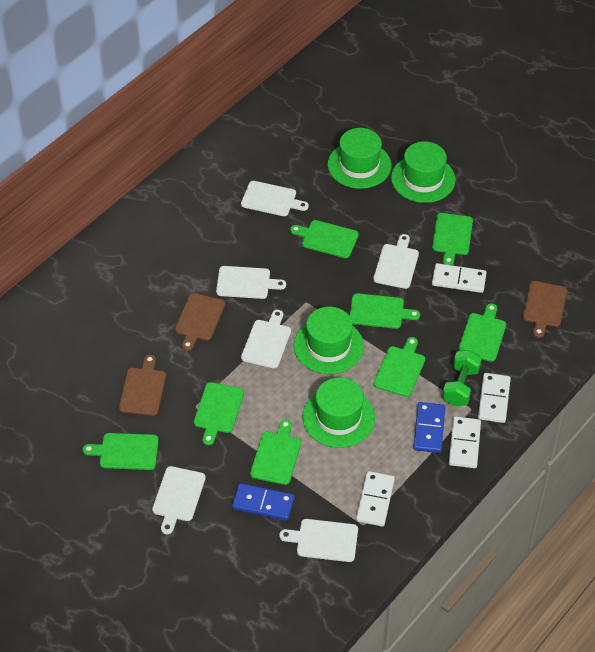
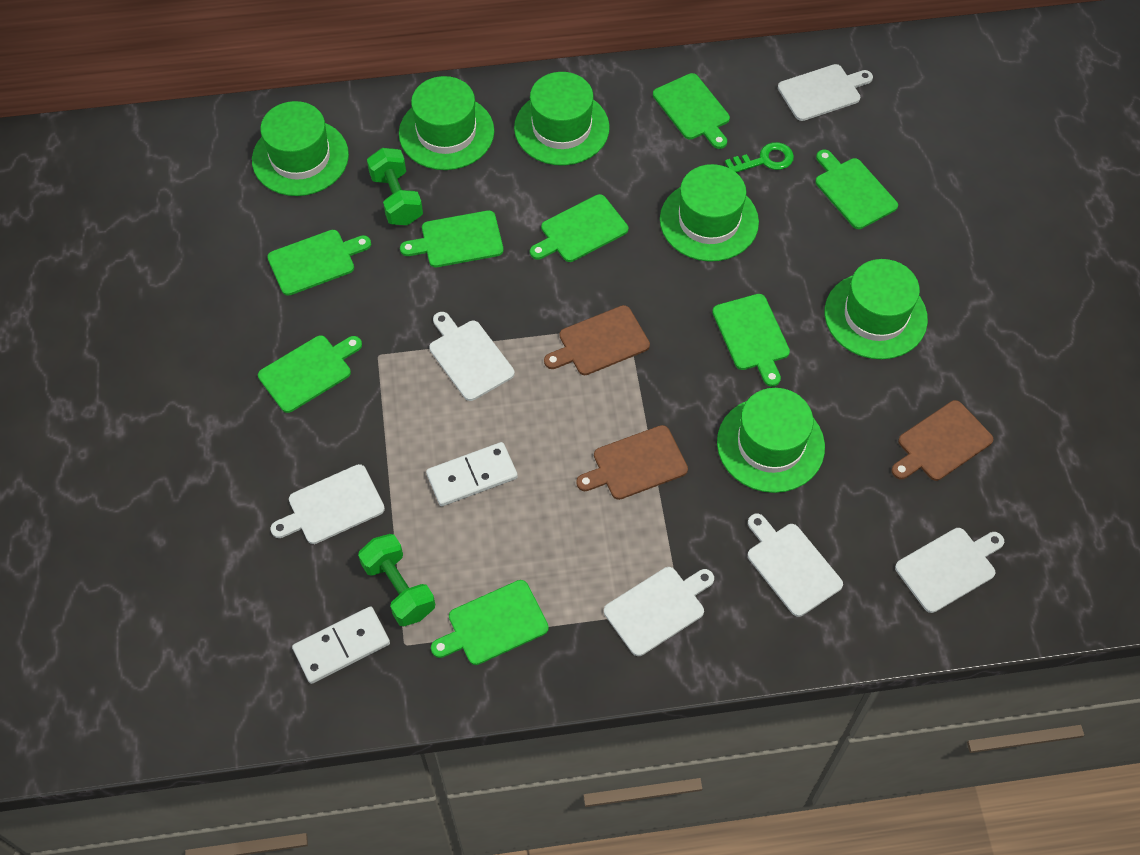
blue domino: [232,483,294,521] [413,402,445,453] = 2 -> none = 0
green dumbbell: [442,350,482,406] = 1 -> [358,534,435,626] [367,148,423,225] = 2
green hat: [294,307,364,374] [302,377,375,448] [328,128,391,189] [391,141,456,203] = 4 -> [252,101,349,196] [399,76,494,170] [514,72,610,166] [660,164,759,262] [717,388,825,493] [825,259,928,360] = 6
green key: none = 0 -> [725,142,794,173] = 1
white domino: [356,471,395,526] [432,263,487,293] [449,416,481,468] [478,373,511,423] = 4 -> [292,606,390,684] [426,442,518,506] = 2

